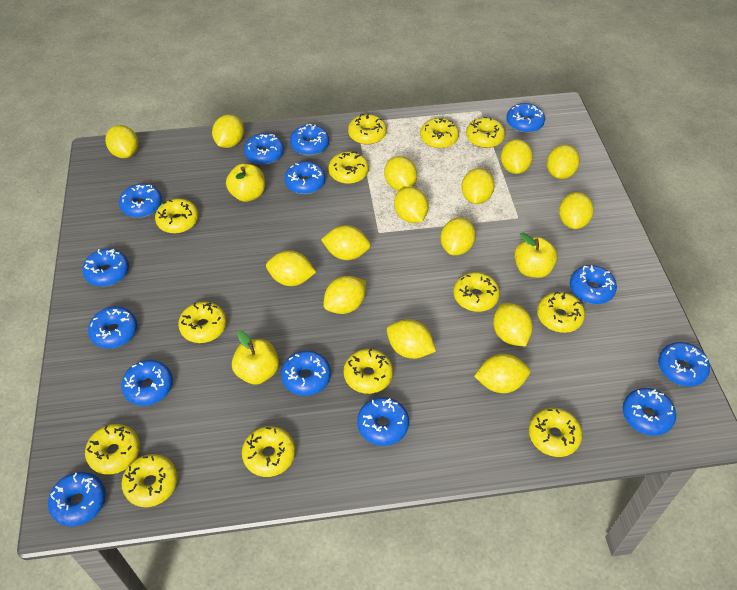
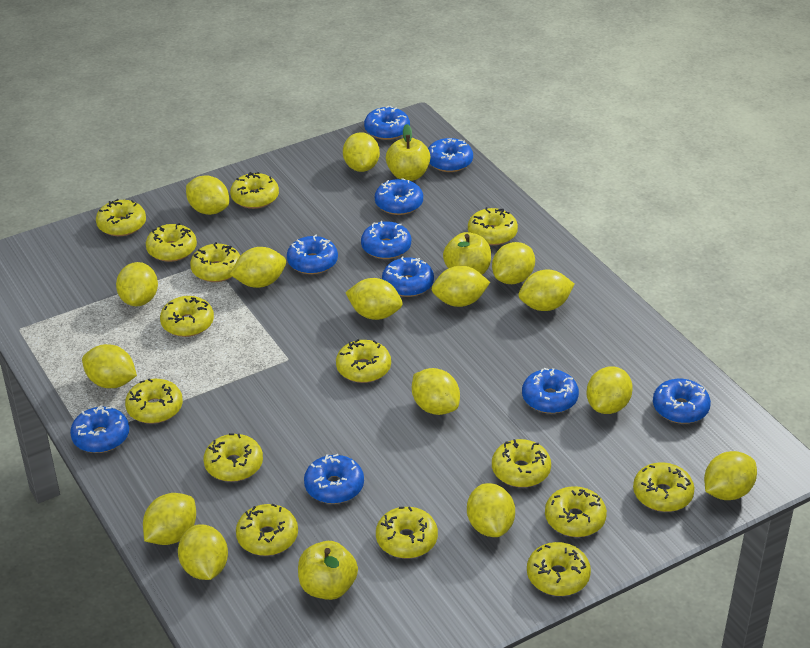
blue donut: [48,472,106,526] [82,249,129,287] [88,306,137,348] [119,184,162,218] [121,360,173,406] [244,133,284,165] [281,351,331,396] [285,162,326,194] [290,124,329,155] [357,397,409,446] [506,103,545,133] [570,265,617,304] [623,388,676,436] [658,342,710,386] = 14 -> [70,405,129,453] [287,235,338,274] [304,454,364,504] [361,221,411,259] [364,106,410,140] [375,178,423,215] [382,256,434,297] [428,138,473,172] [522,368,579,413] [653,379,711,424] = 10
yellow donut: [85,424,140,475] [122,454,178,507] [155,199,198,233] [178,302,227,343] [242,426,295,477] [328,152,369,184] [344,349,393,394] [348,114,387,145] [420,118,459,148] [453,272,500,312] [466,117,505,148] [529,408,583,457] [537,291,585,333] = 13 -> [96,199,146,236] [125,379,183,424] [146,223,197,262] [160,296,214,337] [190,242,240,282] [204,433,263,482] [230,172,279,209] [236,504,298,556] [336,339,391,383] [376,507,438,558] [468,207,518,245] [492,439,551,487] [527,542,591,596] [545,486,607,537] [633,463,695,512] = 15

